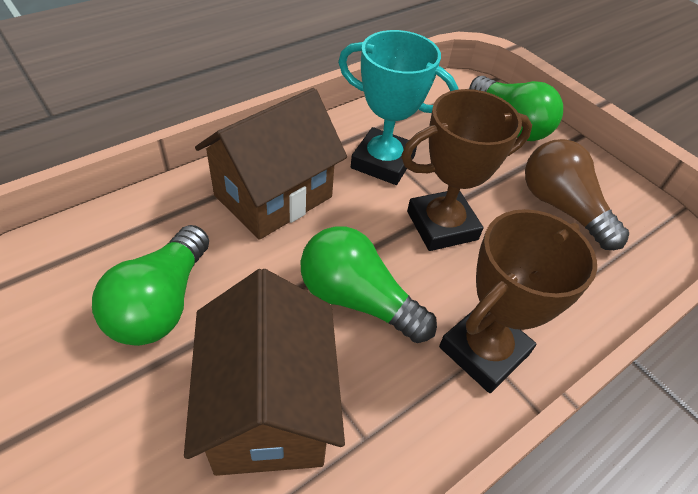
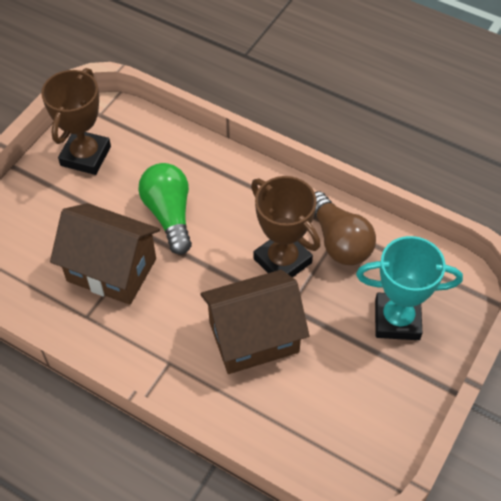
green light bulb: [92,225,209,346] [301,226,437,343] [469,76,563,141] = 3 -> [138,163,192,255] = 1

